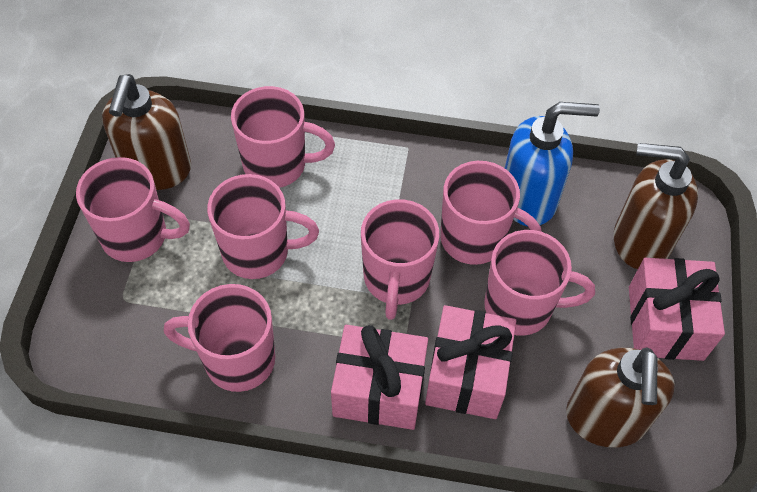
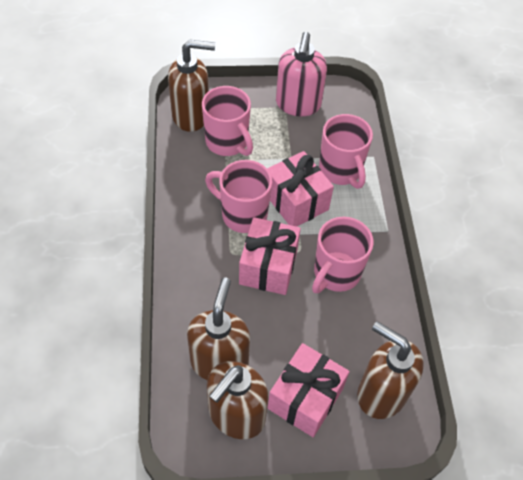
blue soap dispenser: [505,102,600,226] = 1 -> none = 0
brown soap dispenser: [102,74,191,190] [566,348,675,447] [614,143,698,269] = 3 -> [168,40,215,132] [187,278,250,380] [207,361,268,439] [357,321,424,419] = 4
pink mug: [76,157,190,262] [164,284,275,392] [207,174,319,279] [231,86,335,188] [361,199,440,320] [440,161,542,265] [484,230,595,336] = 7 -> [202,86,253,156] [205,160,272,233] [312,217,373,293] [319,114,373,189] = 4
pink soap dispenser: none = 0 -> [276,32,327,116] = 1

